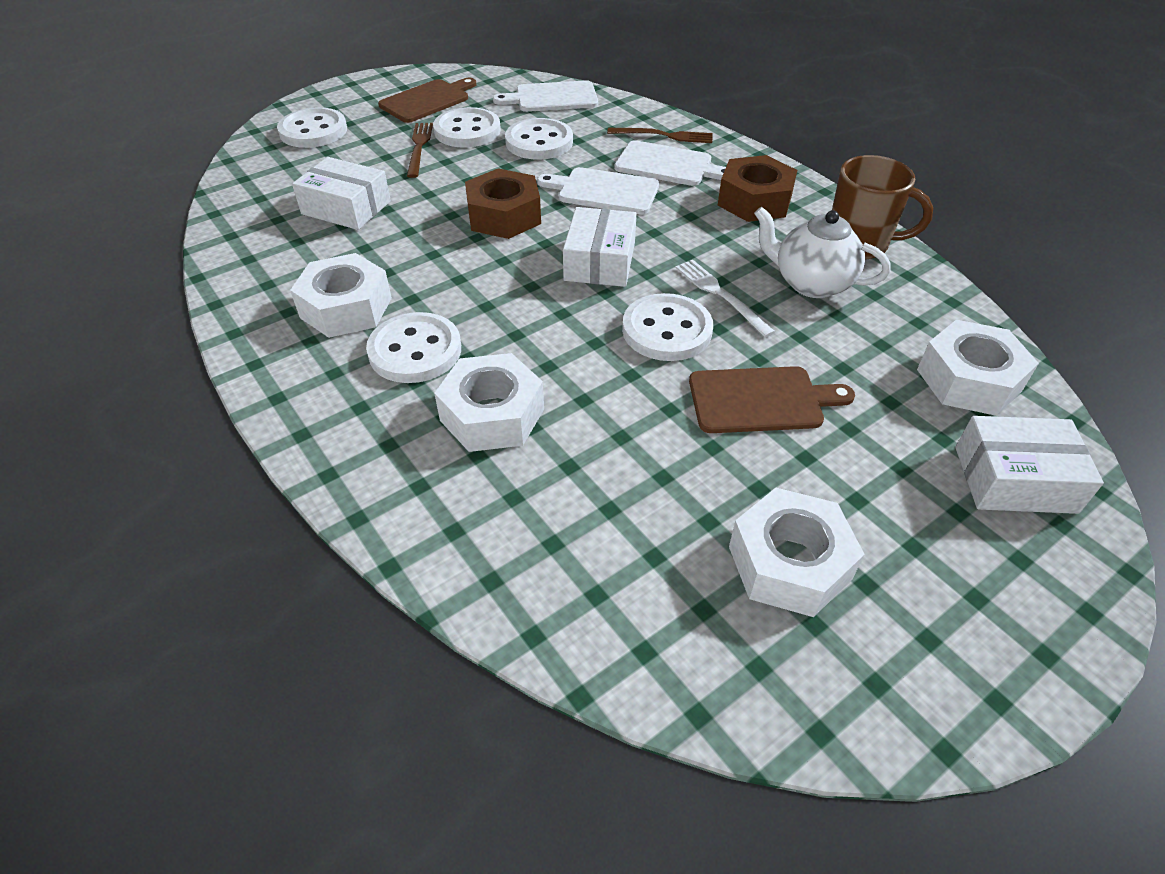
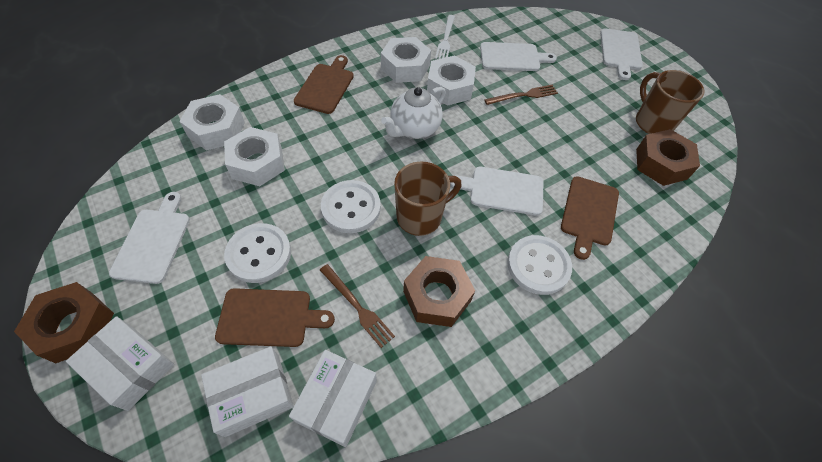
brown cutting board: [378,78,477,123] [689,366,855,433] = 2 -> [215,288,335,347] [294,55,354,114] [561,176,619,260] = 3
brown mug: [832,155,933,260] = 1 -> [394,161,462,236] [636,70,705,134] = 2
brown nut: [465,168,541,239] [718,155,797,222] = 2 -> [14,282,114,363] [403,256,475,327] [636,129,700,186] = 3
white button: [277,107,347,148] [366,312,461,383] [433,107,501,148] [505,118,573,160] [622,293,713,361] = 5 -> [224,223,291,283] [321,180,381,233] [507,235,572,295] = 3
white cutting board: [493,80,598,112] [537,167,659,215] [614,140,726,186] = 3 -> [109,192,190,284] [450,167,544,216] [480,42,557,71] [600,29,643,80] = 4

